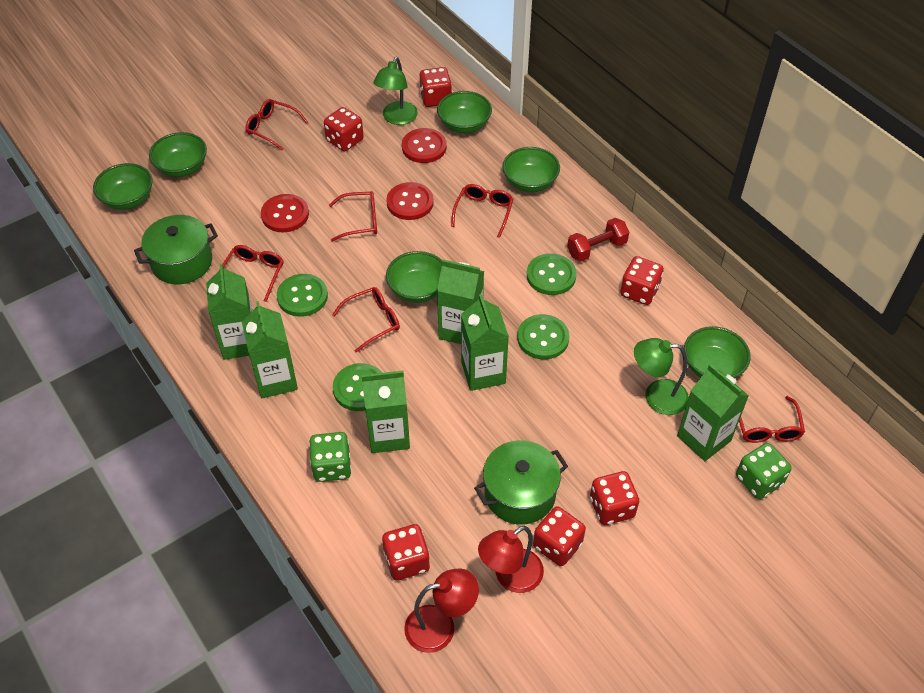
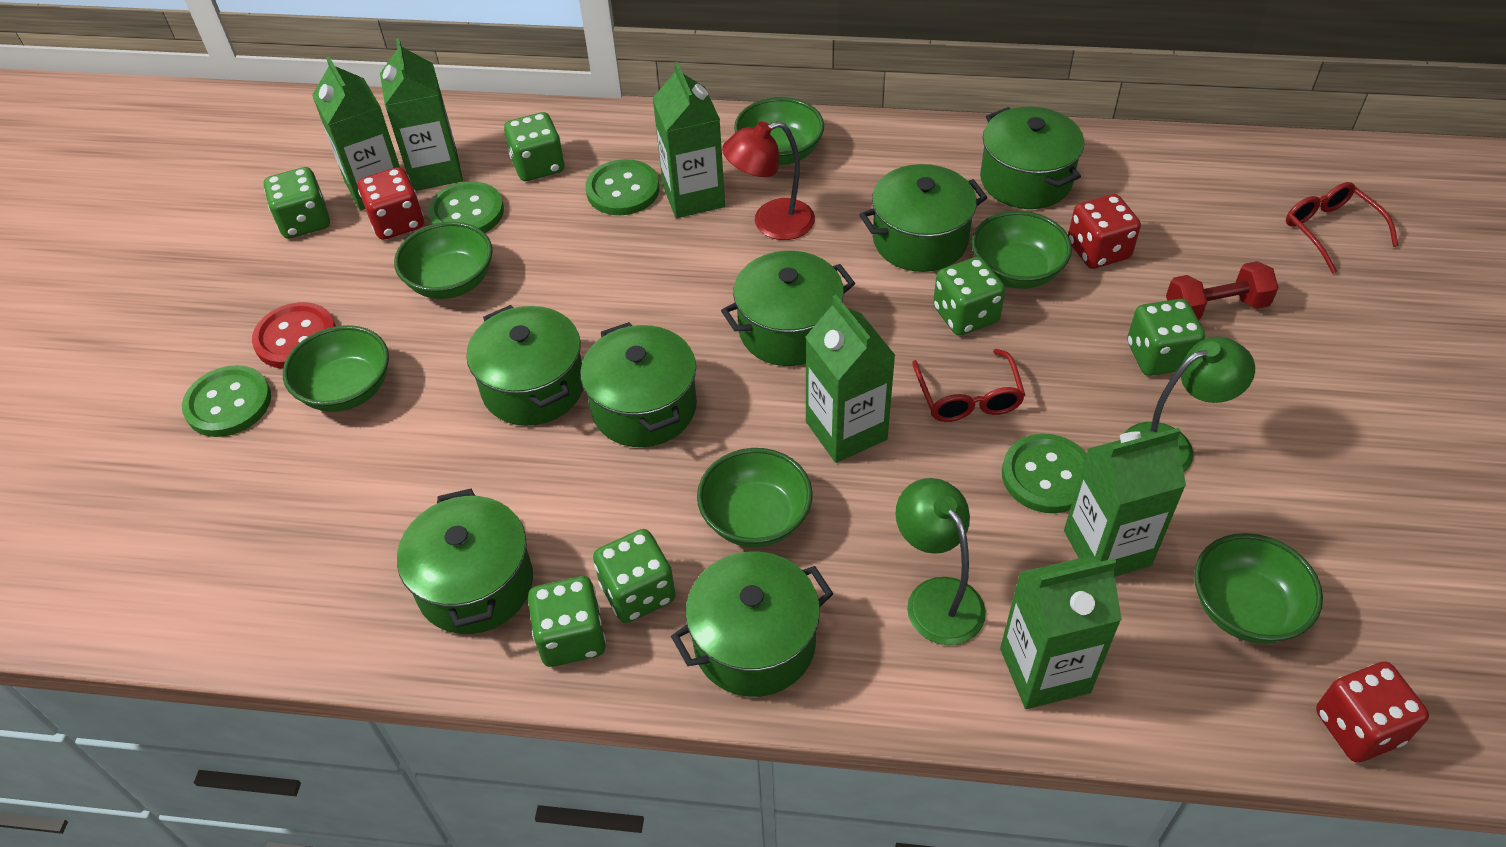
green dice: [309,432,351,482] [736,443,792,499] = 2 -> [264,167,330,239] [504,112,564,181] [528,576,606,667] [593,529,676,623] [933,257,1005,336] [1127,299,1205,376] = 6
green pot: [134,215,218,284] [474,440,568,525] = 2 -> [397,489,533,634] [466,305,583,426] [580,322,697,447] [671,551,833,697] [721,251,855,366] [859,164,987,272] [980,107,1084,209] = 7
red button: [261,194,309,232] [386,182,434,220] [402,128,447,163] = 3 -> [252,302,336,369] = 1
red dice: [324,107,364,151] [382,524,430,581] [420,67,452,107] [533,506,586,566] [590,471,639,525] [620,256,664,305] = 6 -> [358,167,424,240] [1068,194,1141,269] [1316,661,1429,763] = 3
red glasses: [222,245,284,302] [245,99,308,151] [329,191,377,242] [332,287,400,353] [451,184,514,238] [739,396,805,443] = 6 -> [912,349,1025,422] [1286,182,1399,274] = 2
red lamp: [404,568,479,653] [478,526,544,593] = 2 -> [722,121,815,240] = 1

